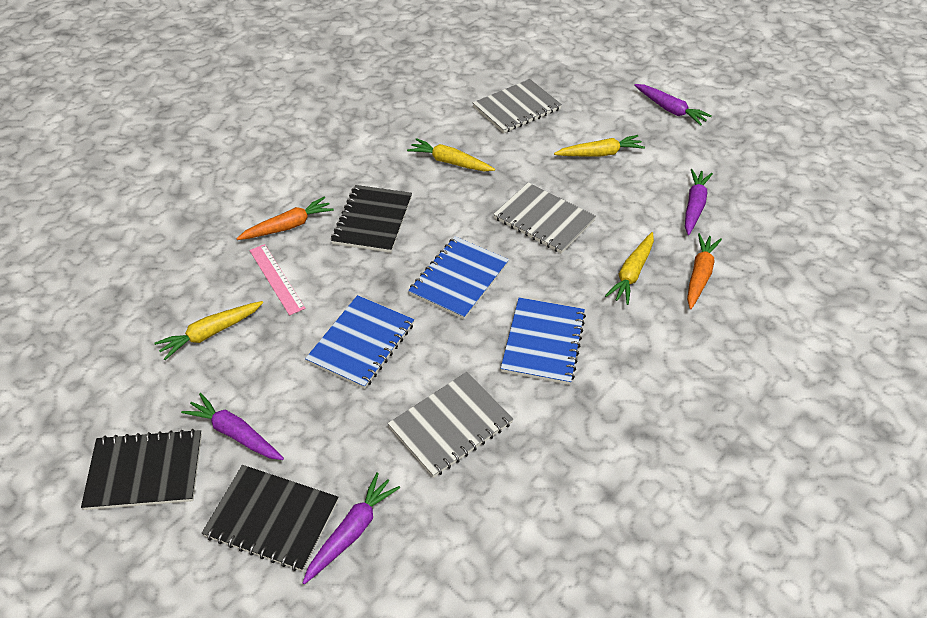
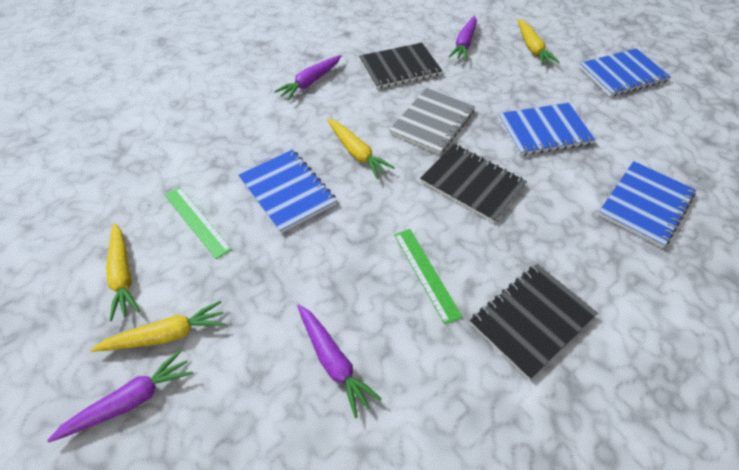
blue notebook: [305,295,414,389] [408,237,509,320] [501,297,586,385] = 3 -> [238,150,337,233] [498,103,595,156] [579,48,671,97] [598,161,696,248] = 4
green ruler: none = 0 -> [165,187,232,259] [394,229,462,324] = 2
grey notebook: [388,372,514,478] [473,79,562,133] [493,182,596,254] = 3 -> [389,88,475,155] = 1
orange carrot: [236,197,334,240] [687,233,722,309] = 2 -> none = 0
pink ruler: [249,244,305,316] = 1 -> none = 0

